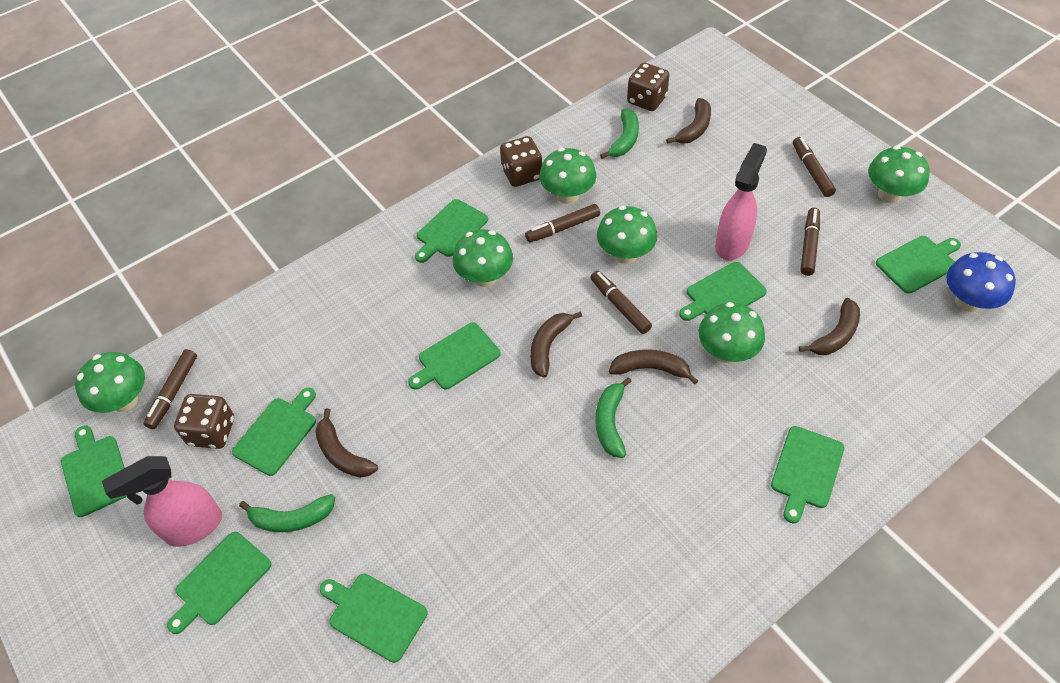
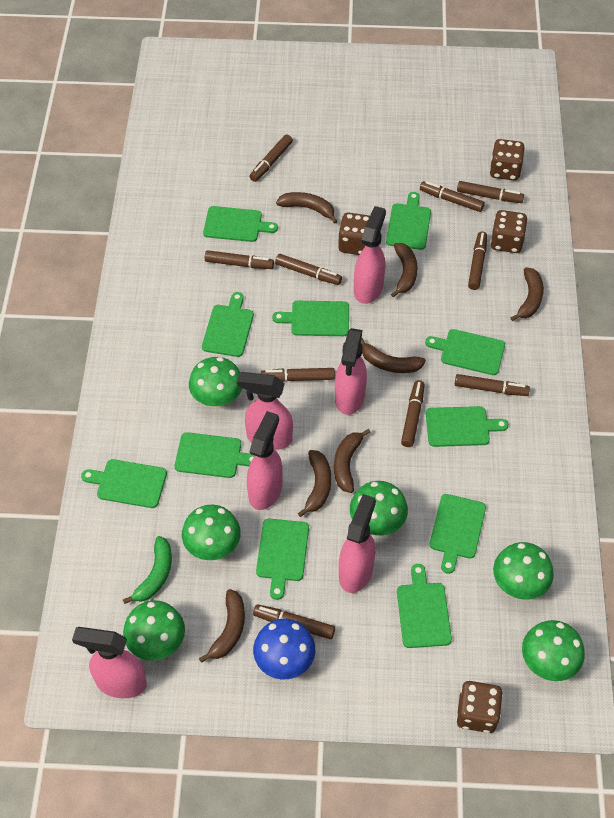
brown banana: [315,408,378,478] [530,311,582,378] [609,349,698,384] [666,98,711,144] [799,298,860,355] = 5 -> [199,589,245,663] [276,192,338,224] [298,450,331,517] [334,429,371,493] [361,338,426,373] [391,243,417,297] [510,267,544,321] = 7
brown dice: [174,394,234,449] [500,136,542,187] [627,63,669,111] = 3 -> [338,213,370,255] [456,681,503,733] [490,139,525,181] [491,210,528,253] = 4
brown marker: [144,349,197,429] [525,204,600,242] [590,271,652,334] [793,137,836,197] [800,208,820,276] = 5 -> [205,250,274,269] [249,134,293,182] [253,604,335,639] [261,368,335,382] [275,254,342,285] [401,380,425,447] [420,181,485,212] [455,374,530,396] [457,181,524,203] [468,232,487,290] = 10
green banana: [239,494,335,532] [595,377,632,458] [600,109,639,159] = 3 -> [123,536,172,604] = 1
green cutting board: [61,425,127,517] [167,532,272,634] [232,388,316,476] [320,574,428,663] [408,322,501,390] [415,199,488,263] [679,262,767,321] [771,426,844,524] [876,236,961,294] = 9 -> [81,459,167,508] [175,432,255,478] [202,292,254,357] [203,206,278,242] [256,519,309,600] [272,301,349,336] [386,192,431,250] [397,564,452,648] [425,329,505,375] [426,406,508,447] [429,494,486,574] = 11
pink spray bottle: [102,456,222,547] [715,143,767,260] = 2 -> [72,627,147,698] [237,372,293,450] [247,411,283,510] [335,328,367,415] [339,494,376,593] [354,206,386,304] = 6

